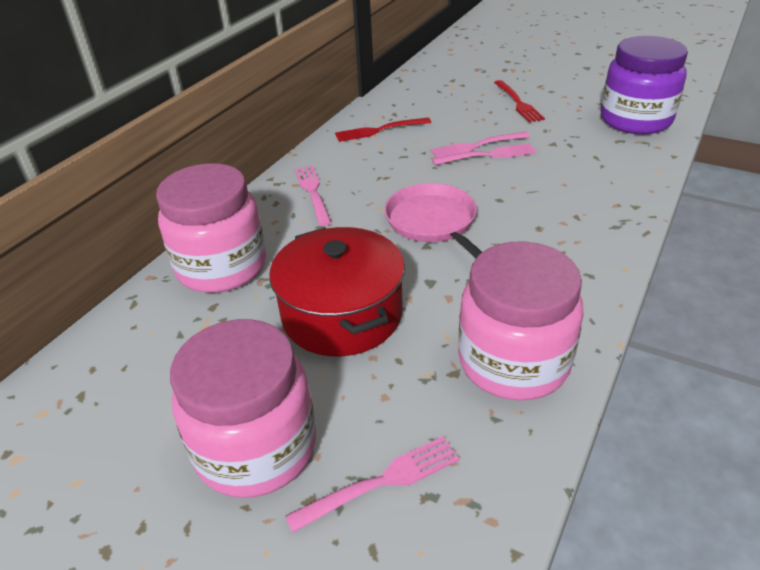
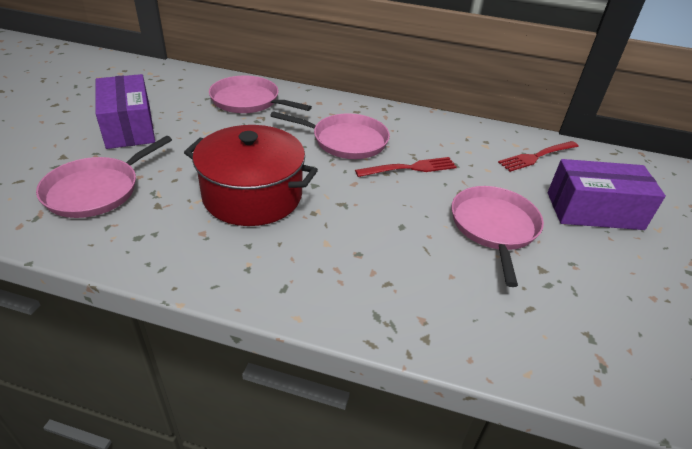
pink fork: [285,436,460,533] [295,165,332,226] [431,132,530,158] [432,143,537,165] = 4 -> none = 0
pink jar: [156,163,266,293] [170,319,316,498] [458,241,584,401] = 3 -> none = 0
pink pan: [384,183,482,258] = 1 -> [36,136,172,218] [209,76,312,113] [270,111,390,159] [451,186,544,287] = 4
purple box: none = 0 -> [96,74,155,149] [548,159,666,230] = 2
purple jar: [601,36,688,134] = 1 -> none = 0

